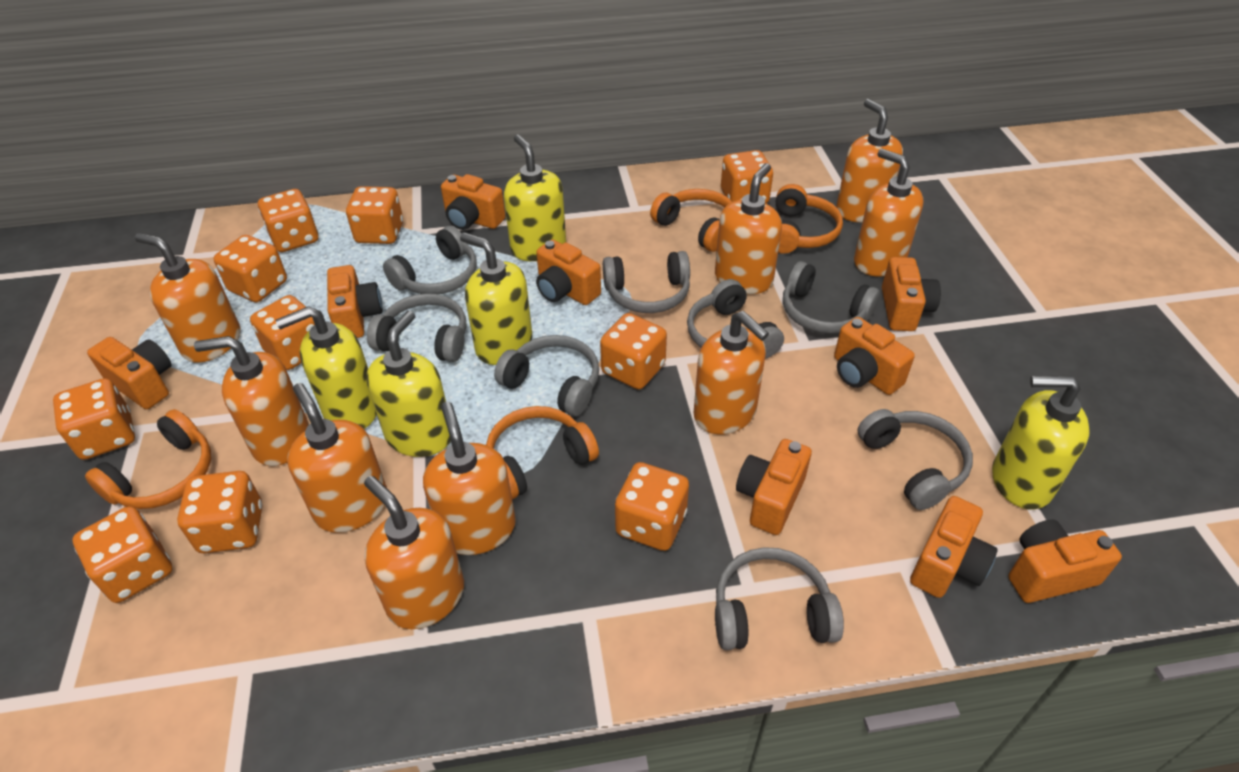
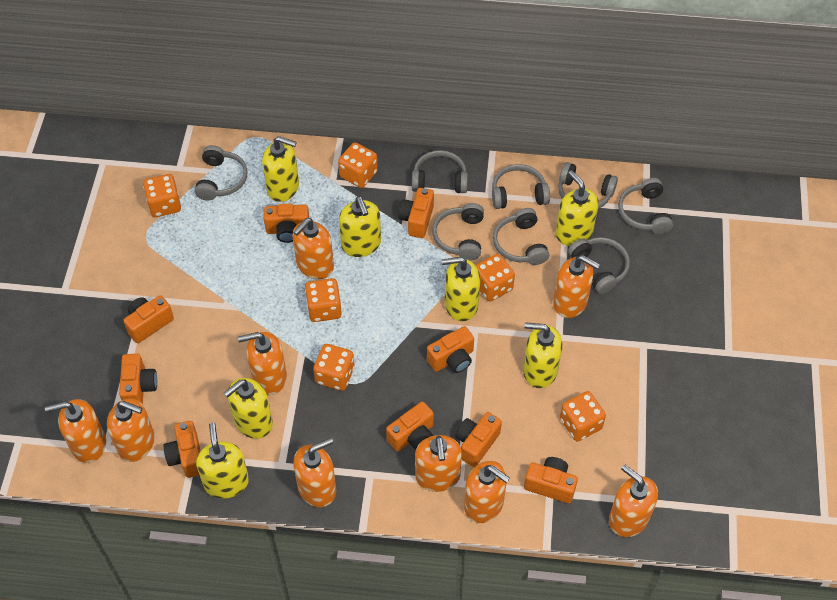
orange dice: [53,378,135,460] [73,506,172,603] [177,471,262,553] [213,235,287,302] [250,295,315,370] [258,189,318,252] [346,186,403,244] [600,313,667,389] [615,462,689,551] [721,150,773,203] = 10 -> [143,174,181,217] [305,278,342,322] [313,344,355,391] [338,142,378,188] [476,254,515,302] [560,391,606,441] = 6
orange headphones: [85,409,211,509] [486,406,599,499] [650,189,732,252] [775,184,843,254] = 4 -> none = 0
yellow soap dispenser: [275,306,377,429] [366,311,451,457] [460,232,532,365] [504,135,566,261] [992,376,1090,509] = 5 -> [196,423,249,499] [224,378,273,439] [262,136,299,202] [339,196,381,257] [442,257,480,321] [523,322,563,388] [555,170,599,246] = 7

